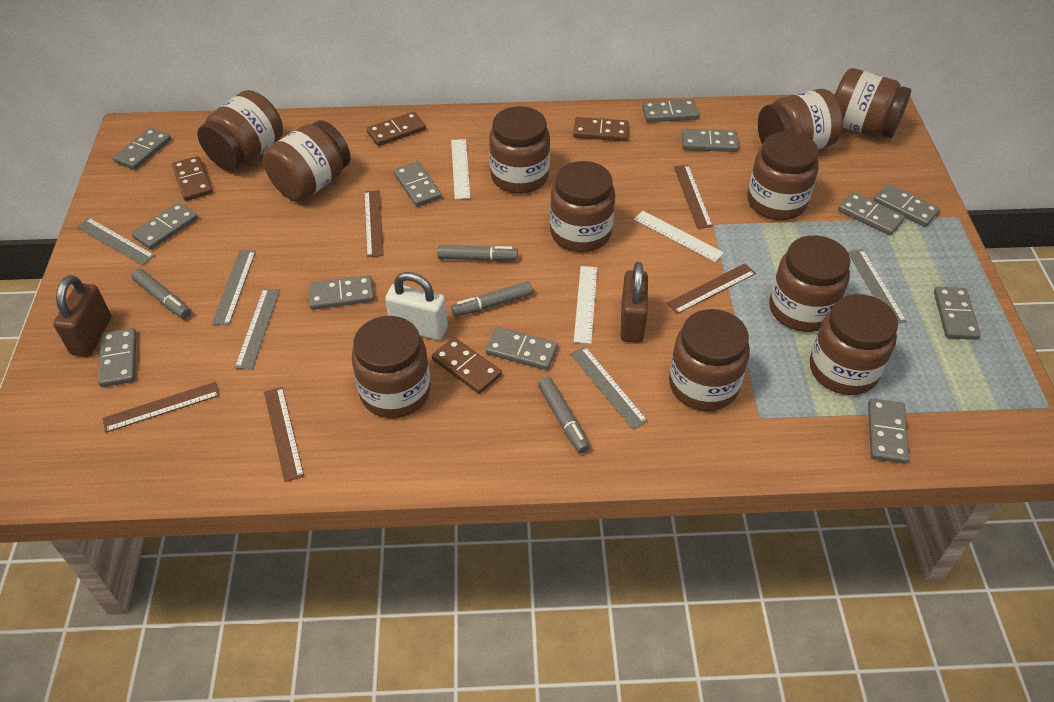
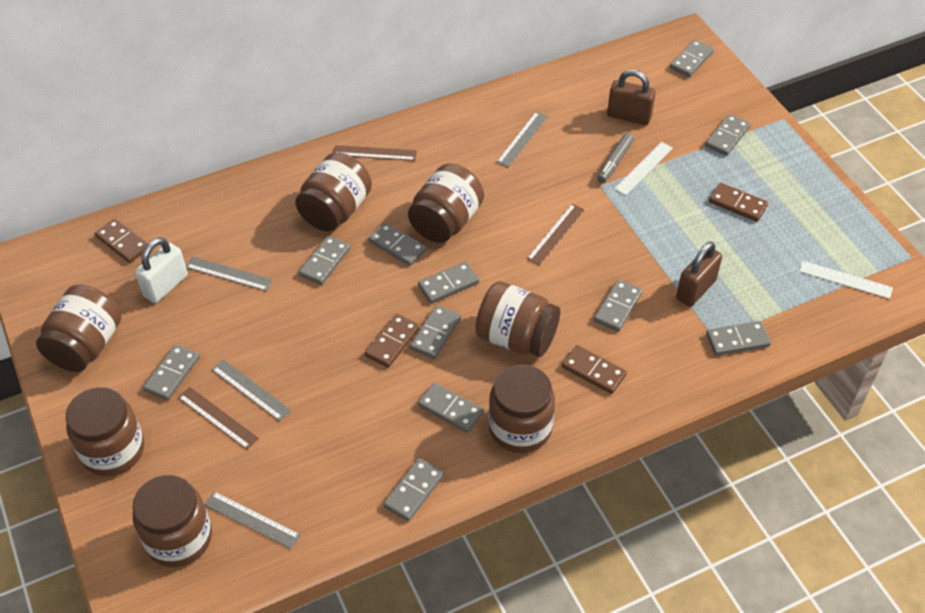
brown jar: [197,90,283,171] [263,120,351,202] [352,316,431,418] [489,106,550,194] [550,161,615,252] [669,309,750,411] [747,131,819,220] [758,89,843,150] [769,235,850,332] [810,294,898,395] [835,68,911,138] = 11 -> [36,285,122,372] [66,387,144,476] [132,475,212,567] [295,152,372,231] [408,163,484,243] [475,281,560,357] [489,365,555,453] = 7
brown ruler: [102,382,220,433] [264,387,304,482] [364,190,384,257] [666,264,756,314] [674,165,713,229] = 5 -> [178,387,259,450] [333,145,417,161] [527,204,585,265] = 3
grey domino: [98,328,137,387] [113,128,171,170] [132,202,198,250] [308,275,374,310] [394,161,442,207] [486,327,558,370] [642,99,699,122] [682,129,739,152] [838,192,905,235] [868,398,909,464] [873,183,940,227] [934,287,981,340] = 12 -> [143,344,200,400] [299,236,350,285] [368,222,427,266] [383,458,444,521] [410,305,461,359] [418,261,479,304] [418,383,484,433] [594,280,643,332] [670,39,714,77] [705,114,751,156] [706,321,771,356] = 11
grey marker: [131,269,191,319] [437,245,518,261] [451,281,532,316] [538,377,590,453] = 4 -> [597,133,634,183] = 1
grey ruler: [76,218,155,265] [212,250,256,325] [235,288,280,370] [570,346,648,430] [848,249,907,324] = 5 -> [186,256,273,291] [204,491,301,549] [212,359,291,421] [497,112,548,167] = 4
white ruler: [451,139,470,199] [574,266,597,344] [634,211,724,262] = 3 -> [614,142,673,196] [799,261,893,299] = 2

